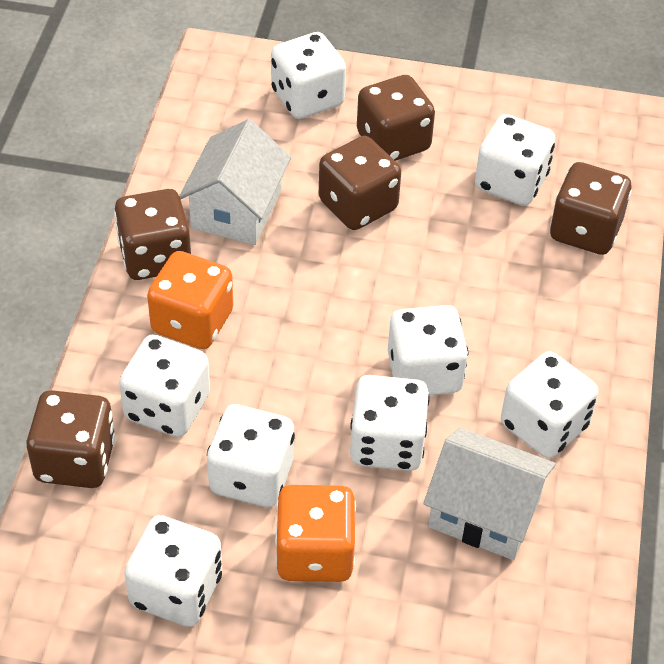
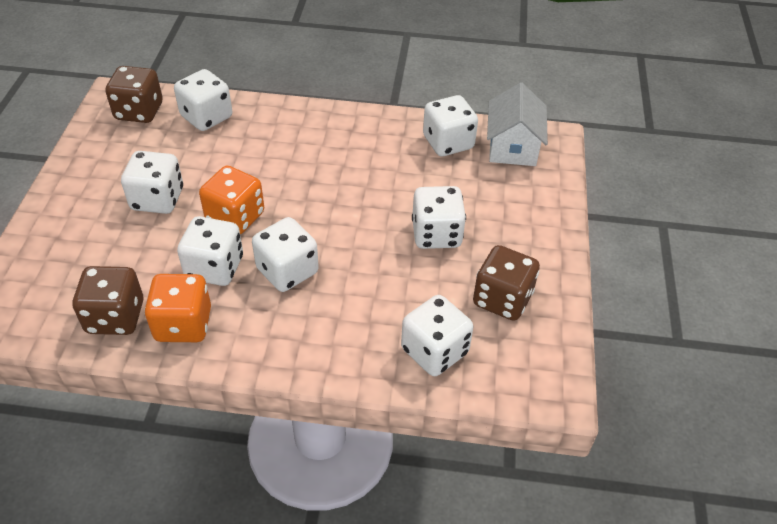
brown dice: [26,390,116,488] [114,189,191,280] [319,136,401,230] [357,75,435,161] [550,162,632,255] = 5 -> [73,266,143,335] [105,66,163,123] [473,245,540,321] = 3
white dice: [119,335,210,437] [124,515,222,627] [207,404,295,507] [271,32,346,119] [350,375,430,471] [388,305,468,395] [475,114,555,206] [501,351,598,458] = 8 -> [121,151,183,214] [174,69,232,131] [177,216,243,286] [252,217,319,292] [401,295,473,376] [412,186,466,249] [423,95,478,156] = 7
white house: [179,119,291,245] [423,428,556,560] = 2 -> [487,82,548,166] = 1

